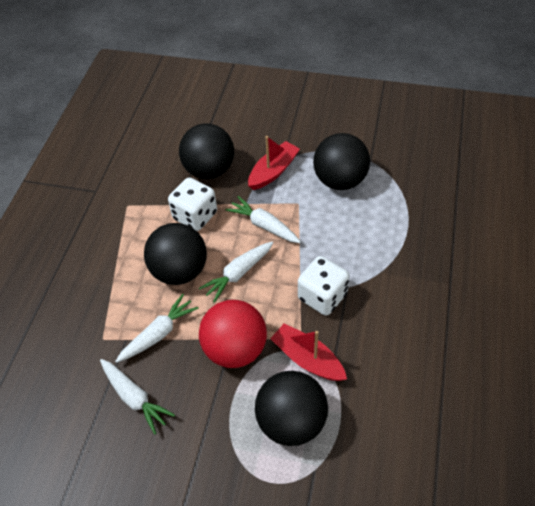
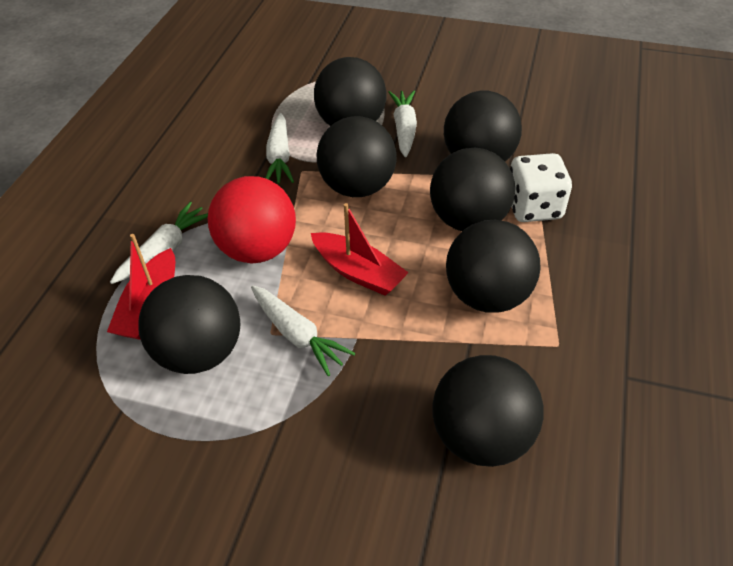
black ball: [144,223,207,285] [179,123,234,179] [255,371,328,446] [313,133,370,190] = 4 -> [138,275,240,374] [314,57,386,126] [317,116,396,197] [430,148,515,231] [432,355,544,467] [444,91,522,161] [446,220,541,313] = 7
white dice: [168,177,217,231] [298,256,350,316] = 2 -> [510,153,572,222] = 1

